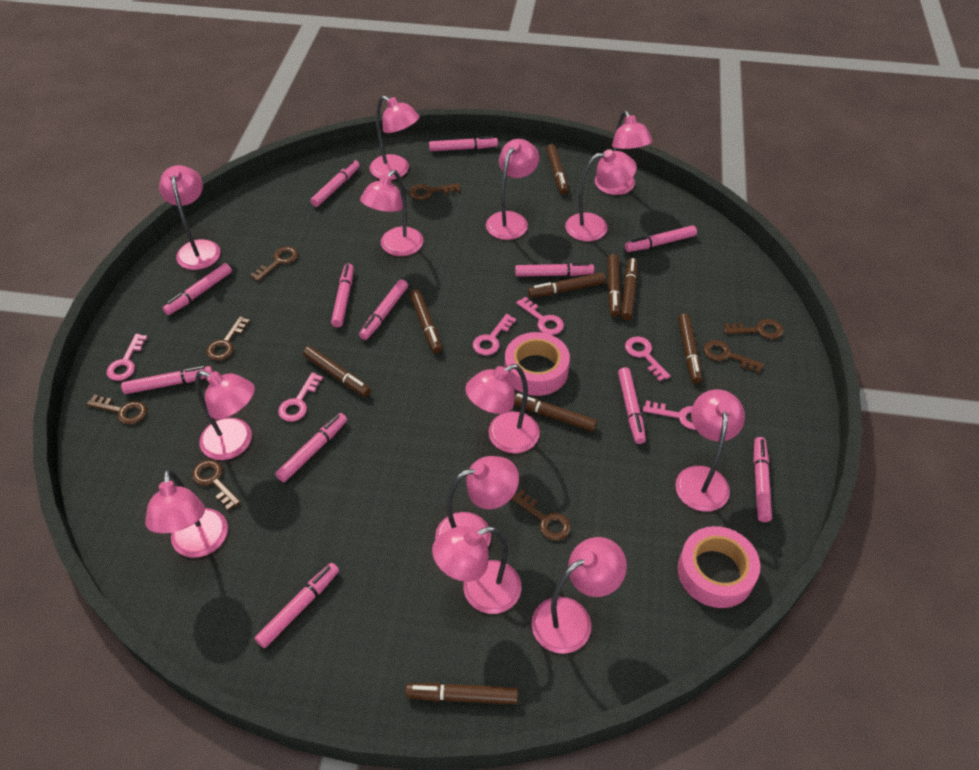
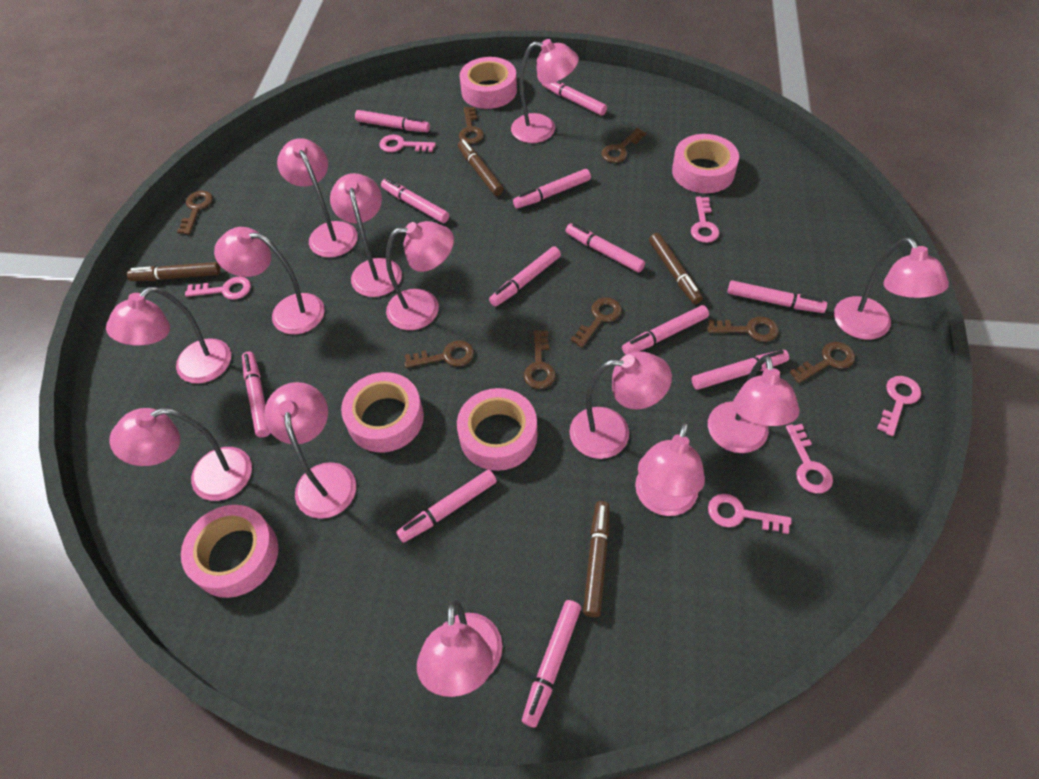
brown marker: [303,346,371,397] [405,683,518,705] [410,289,442,353] [514,393,597,432] [528,272,606,298] [546,144,569,194] [607,254,621,317] [621,258,637,320] [678,313,702,383] = 9 -> [127,262,221,281] [458,140,504,196] [583,501,610,617] [649,233,703,304] = 4
pink tape: [505,332,570,396] [678,526,760,608] = 2 -> [181,505,278,598] [341,372,424,452] [457,388,537,471] [460,57,517,109] [672,134,739,193] = 5

